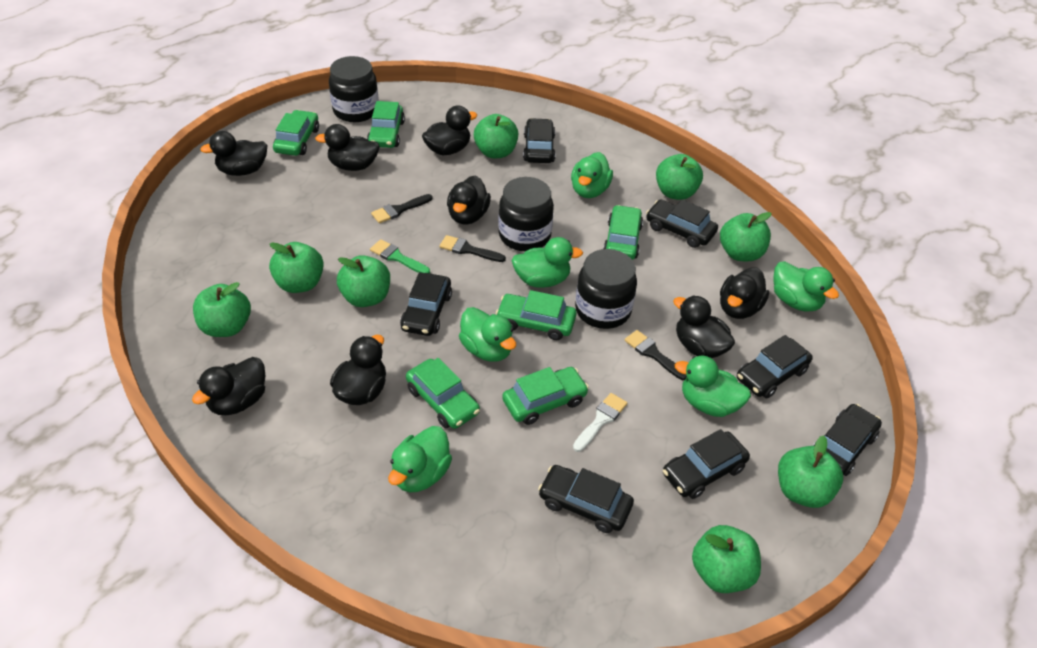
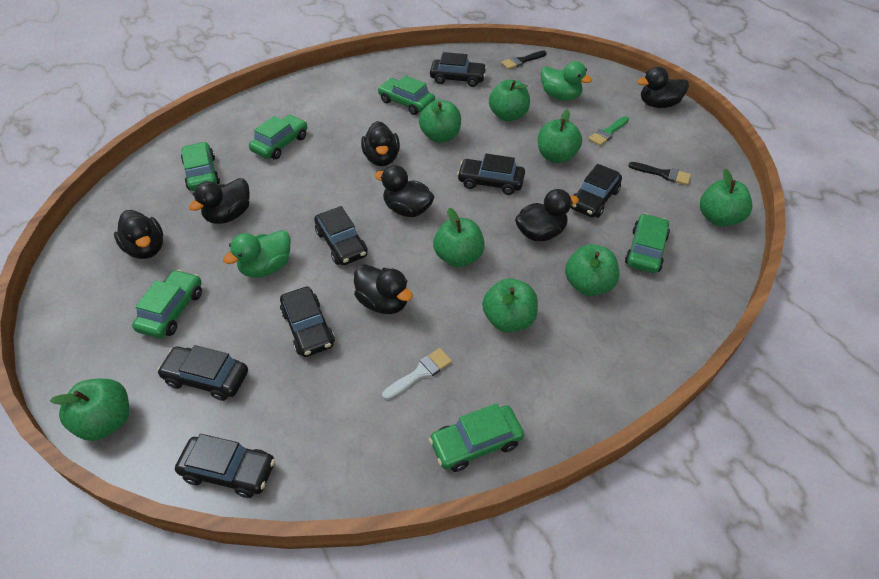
black brush: [371,194,433,223] [439,235,506,262] [624,330,687,380] = 3 -> [501,50,546,69] [628,162,691,185] = 2
black duck: [192,357,265,415] [200,131,267,176] [315,124,380,171] [330,335,386,405] [422,105,477,155] [447,175,491,225] [673,295,735,358] [720,267,769,319] = 8 -> [114,210,163,259] [189,178,250,224] [354,264,413,314] [361,121,400,166] [374,165,435,217] [515,189,579,241] [637,67,689,108] = 7
black jar: [329,56,379,122] [498,177,554,251] [575,249,637,329] = 3 -> none = 0
green duck: [388,426,452,492] [459,307,516,362] [512,237,583,288] [571,152,613,198] [675,356,751,417] [773,261,839,312] = 6 -> [223,230,290,278] [541,61,592,100] = 2

